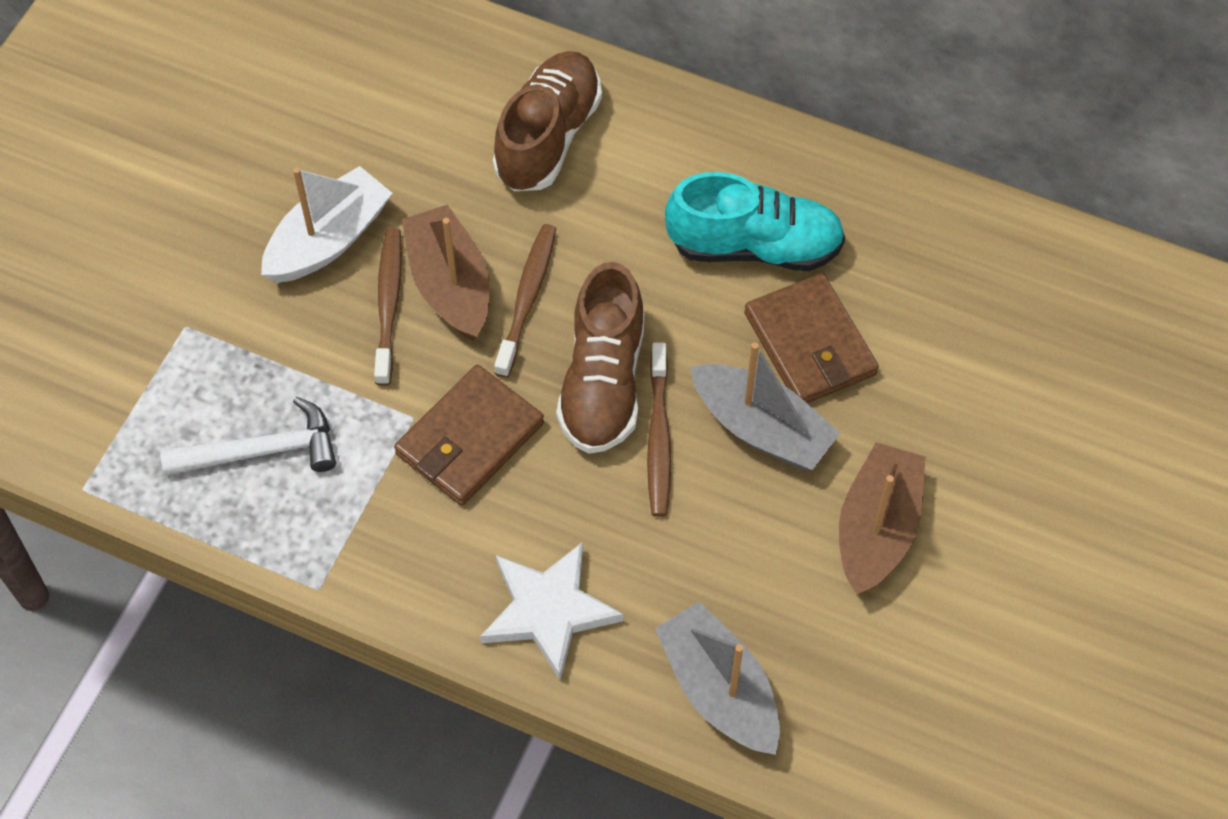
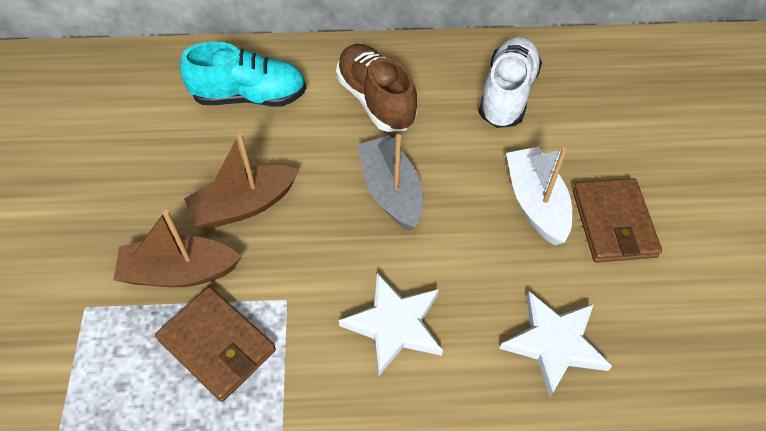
brown shoe: [493,51,602,191] [556,262,644,454] = 2 -> [336,44,417,132] = 1
brown toothbrush: [374,228,402,386] [494,224,556,378] [647,342,671,517] = 3 -> none = 0
grey boat: [655,602,780,755] [691,342,840,470] = 2 -> [357,134,423,231] = 1
white hammer: [160,397,336,476] = 1 -> none = 0
white shoe: none = 0 -> [479,37,542,128] = 1
white star: [480,542,623,680] = 1 -> [339,273,443,376] [499,291,612,397] = 2

